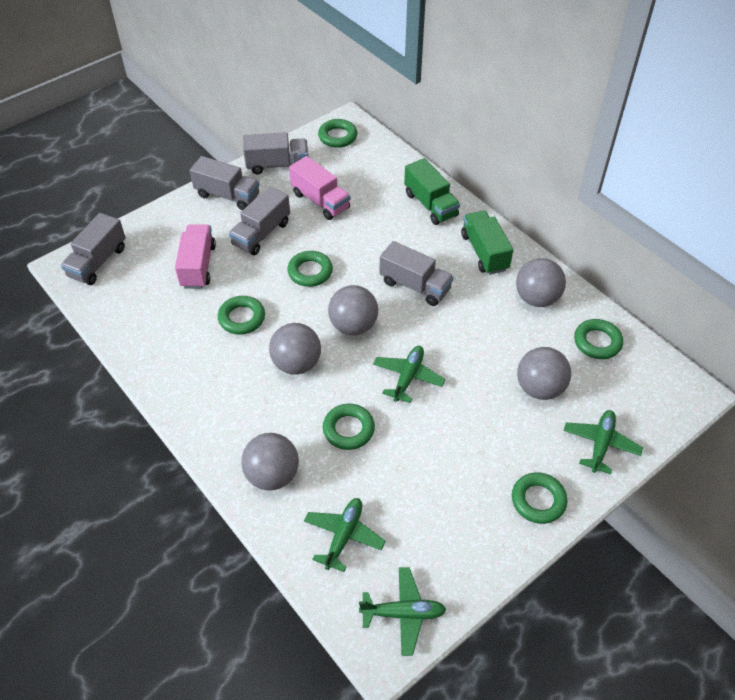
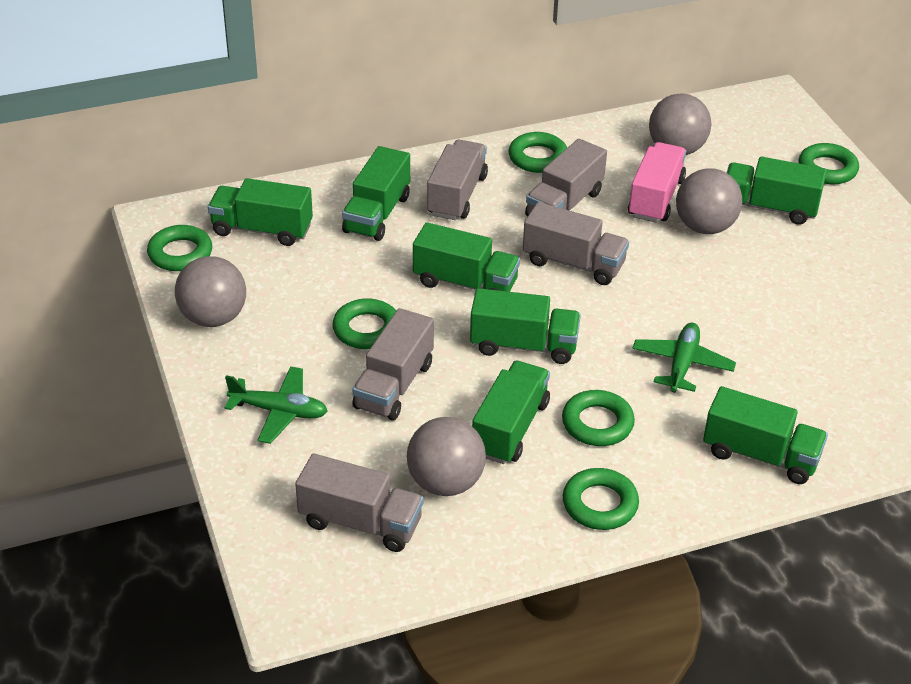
green plane: [304,498,385,572] [359,568,447,656] [373,346,445,403] [563,410,643,474] = 4 -> [225,366,327,444] [632,323,736,393] = 2
green truck: [404,158,460,225] [461,211,513,275] = 2 -> [208,178,313,246] [342,146,410,241] [413,222,520,292] [470,288,581,364] [472,361,550,464] [703,386,828,484] [727,156,827,225] = 7
grey ball: [241,433,299,490] [269,323,321,375] [328,285,378,335] [516,258,566,307] [517,347,571,400] = 5 -> [175,256,246,327] [407,417,486,496] [649,93,711,155] [676,168,742,234] = 4
pink truck: [175,224,216,289] [289,156,350,220] = 2 -> [628,142,686,223] = 1

